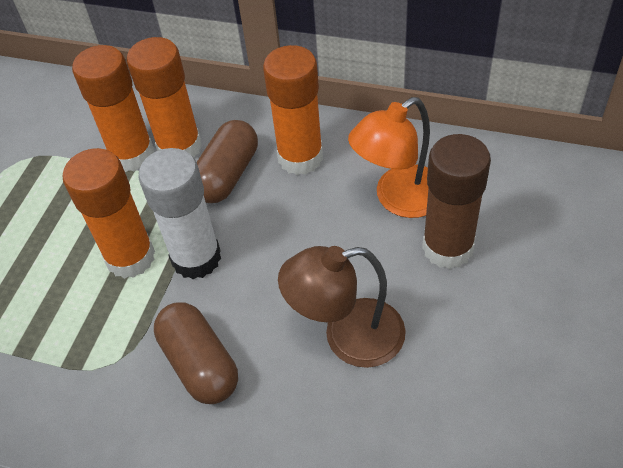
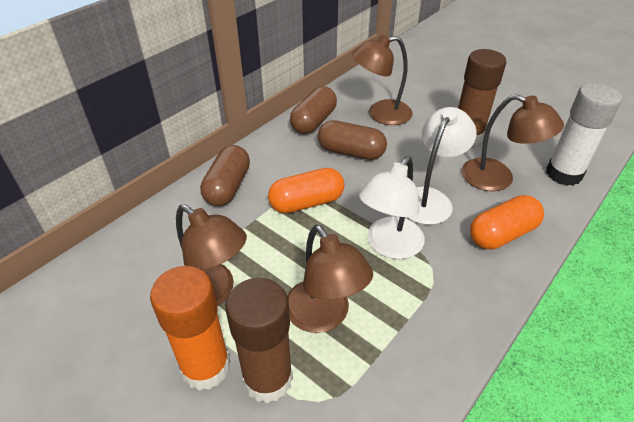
brown capsule: [154,302,238,404] [197,120,258,203] = 2 -> [200,145,250,206] [290,86,337,134] [318,120,387,160] = 3
brown glue stick: [422,134,491,269] = 1 -> [226,278,293,403] [458,49,507,146] = 2
brown lamp: [278,246,406,368] = 1 -> [176,204,247,306] [287,225,373,333] [352,34,413,125] [462,94,564,191] = 4
orange capsule: none = 0 -> [268,168,345,213] [470,195,544,249] = 2
orange glue stick: [63,148,155,279] [72,45,155,172] [127,37,202,158] [263,45,323,175] = 4 -> [150,266,230,391] = 1
orange lamp: [348,97,430,218] = 1 -> none = 0
white lamp: none = 0 -> [359,157,425,259] [407,107,477,225] = 2

